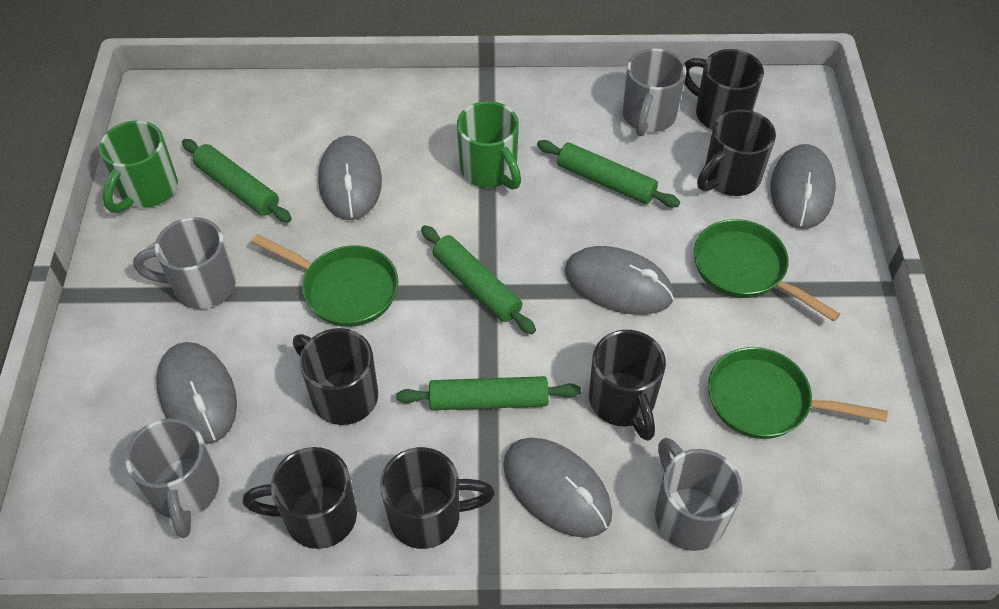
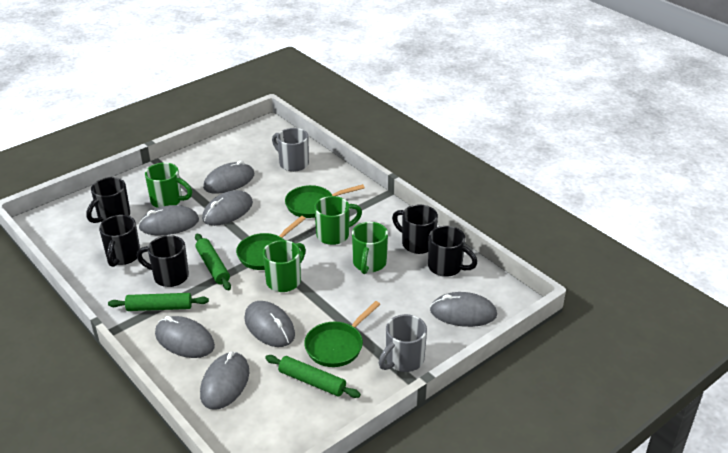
black mug: [243,447,357,549] [293,328,378,425] [380,447,495,549] [589,330,666,441] [684,49,764,130] [697,109,776,196] = 6 -> [86,177,130,223] [99,215,140,267] [137,235,189,287] [392,204,438,254] [428,226,477,277] = 5
green mug: [99,120,178,213] [457,101,521,189] = 2 -> [145,163,192,208] [263,240,306,292] [314,196,362,245] [352,222,388,274] = 4
green rolling pin: [182,139,292,222] [396,376,581,410] [421,225,536,334] [537,140,680,207] = 4 -> [108,293,209,311] [195,233,231,291] [265,355,361,398] = 3
grey mouse: [156,342,237,444] [318,135,382,220] [503,438,612,538] [565,246,674,315] [770,144,836,229] = 5 -> [138,205,199,235] [155,316,215,358] [200,352,249,410] [202,190,253,226] [203,161,254,194] [244,301,295,347] [430,292,497,327] = 7
grey mug: [125,418,219,538] [133,217,236,309] [622,48,686,136] [655,438,742,551] = 4 -> [272,128,309,172] [379,314,427,372] = 2

